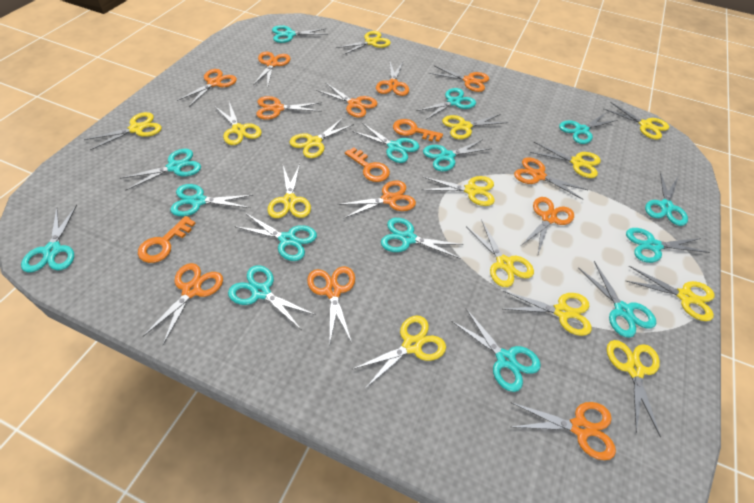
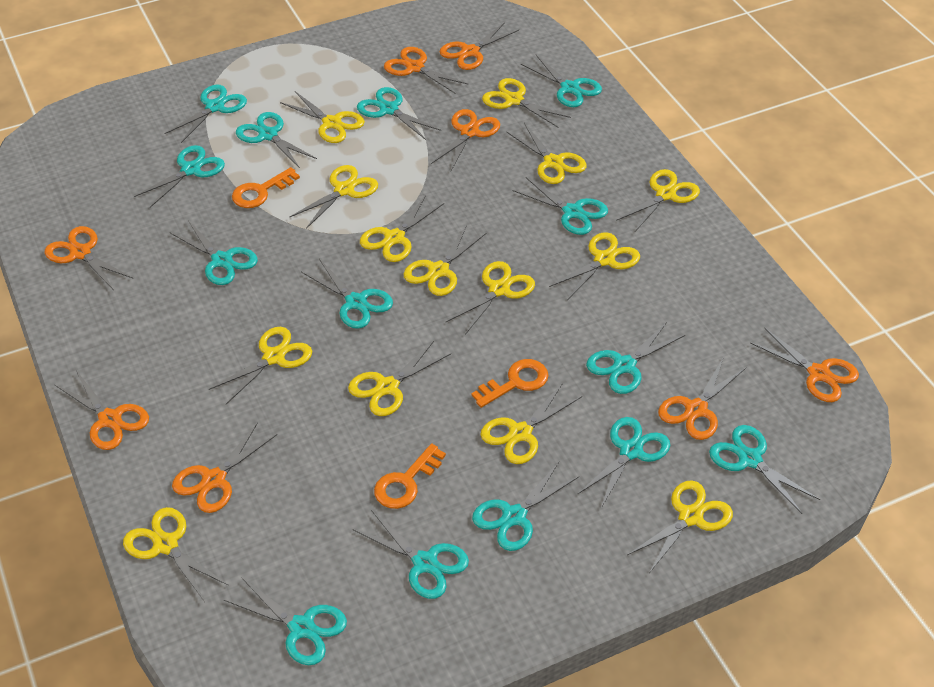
orange scissors: [143,263,223,345] [177,69,237,107] [253,52,291,85] [256,96,322,119] [307,266,355,343] [316,83,377,118] [337,181,416,218] [376,62,409,96] [429,65,489,92] [510,402,616,460] [514,157,588,200] [522,197,574,254] = 12 -> [45,226,133,289] [55,371,149,450] [172,422,277,513] [384,47,469,94] [431,109,500,171] [440,22,519,70] [658,357,746,440] [750,328,859,402] = 8
turquoise scissors: [21,205,77,273] [120,149,201,190] [170,184,253,216] [228,265,316,329] [234,213,317,261] [272,25,328,43] [352,123,419,163] [381,218,464,259] [416,88,476,120] [423,139,492,171] [451,309,541,392] [559,113,618,144] [578,261,656,338] [626,228,710,263] [645,172,688,226] = 15 -> [134,145,225,207] [164,84,247,143] [170,220,258,285] [224,577,347,665] [236,112,317,168] [301,259,393,329] [353,510,469,599] [357,87,441,140] [472,462,579,551] [513,177,608,235] [521,55,602,107] [577,417,670,508] [586,322,685,394] [709,425,820,514] = 14

